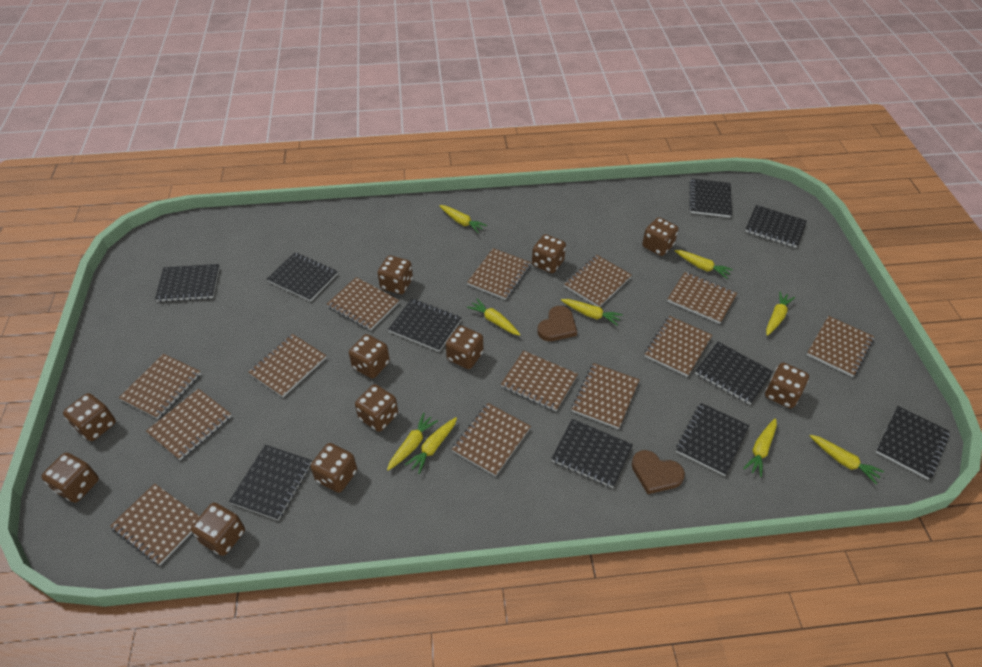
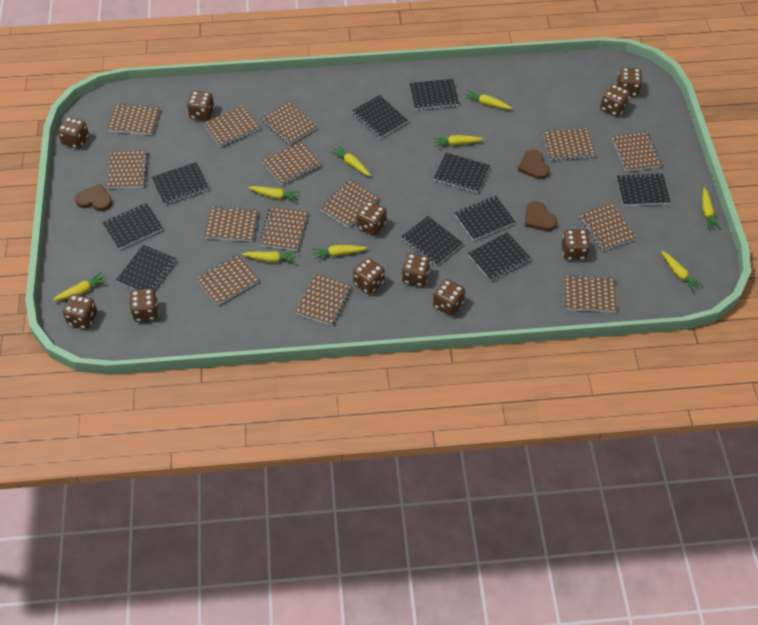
brown heart: [537,306,577,341] [632,450,685,494] = 2 -> [75,184,112,211] [518,150,550,179] [525,201,557,231] = 3
brown notebook: [110,483,200,565] [119,354,201,419] [146,389,231,460] [248,334,326,397] [327,277,399,331] [452,403,531,476] [467,248,531,300] [501,350,578,411] [564,255,632,307] [572,363,639,429] [645,316,712,377] [667,272,737,324] [807,316,874,377] = 13 -> [106,150,148,188] [107,103,160,135] [196,255,259,306] [204,106,260,147] [204,206,258,242] [259,207,308,251] [261,102,317,145] [262,141,320,185] [295,274,352,326] [320,180,379,228] [543,128,596,160] [564,275,617,312] [579,203,637,251] [612,131,661,172] = 14

